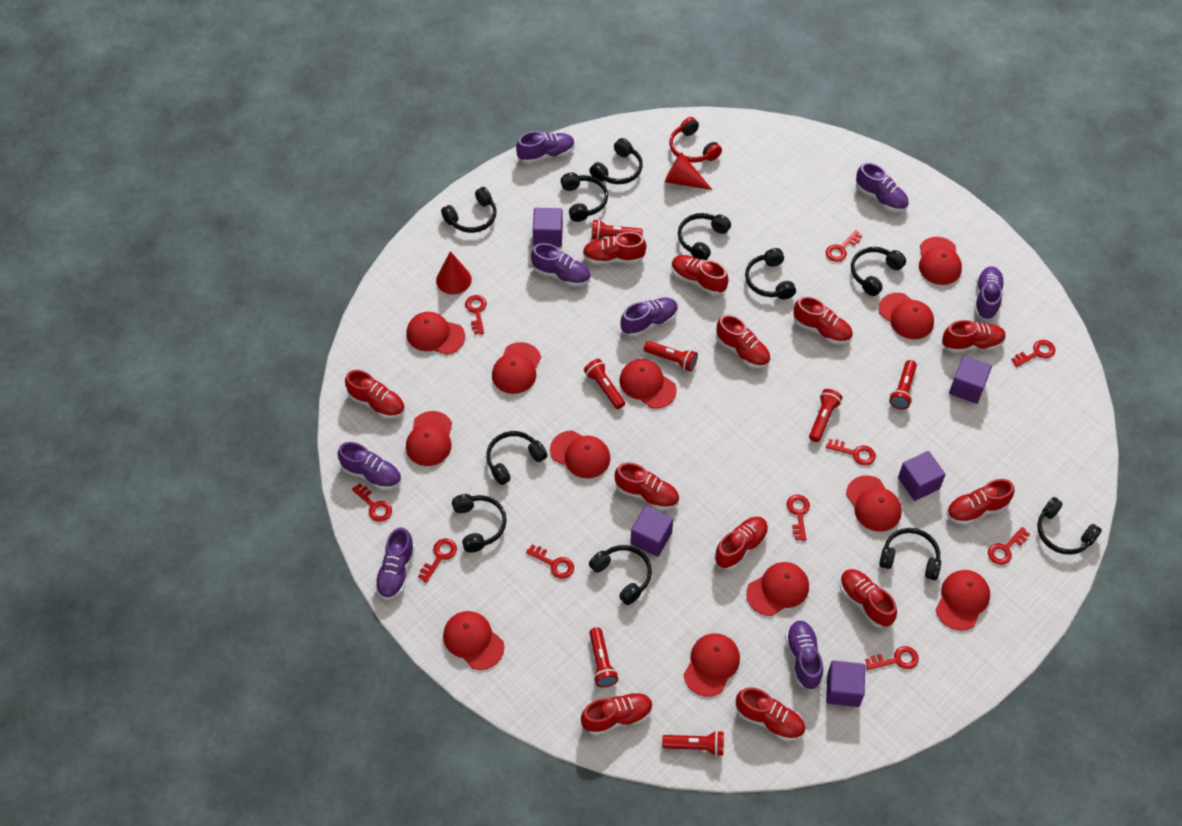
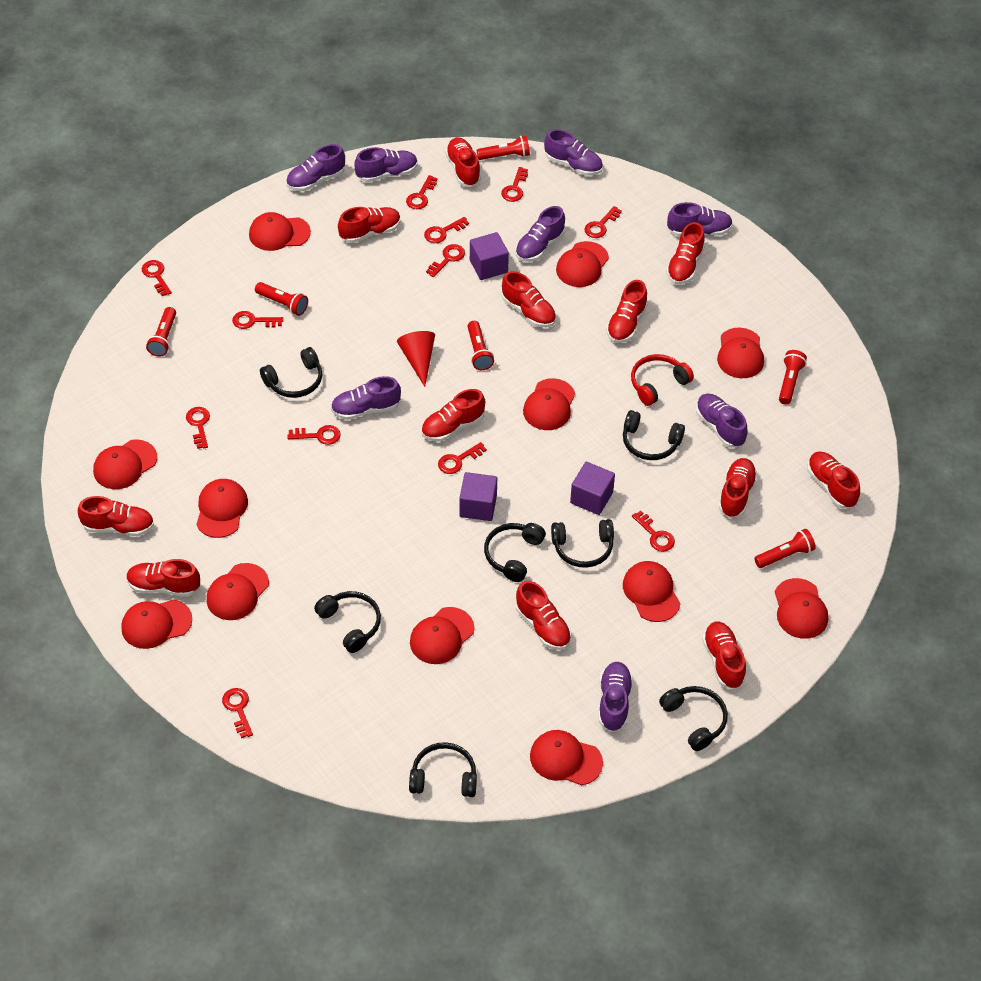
black headphones: [441,187,497,233] [452,494,507,553] [486,431,547,485] [561,173,608,222] [589,138,643,184] [589,545,652,605] [678,213,731,260] [745,248,796,299] [851,247,906,296] [879,528,941,580] [1037,497,1102,555] = 11 -> [260,347,322,398] [314,591,381,653] [409,742,477,797] [484,523,546,582] [551,519,614,568] [623,410,685,460] [659,686,728,751] = 7
purple cube: [533,208,563,247] [630,506,673,557] [826,660,865,707] [898,451,945,501] [949,356,992,404] = 5 -> [459,472,497,521] [470,232,509,280] [570,462,615,515] = 3
red cone: [436,251,472,295] [665,152,712,190] = 2 -> [397,331,435,387] = 1
red flashlight: [584,359,625,409] [589,627,618,687] [591,220,643,240] [644,341,698,372] [662,730,724,756] [809,389,842,442] [889,360,917,409] = 7 -> [146,307,176,357] [255,282,308,316] [467,321,494,370] [477,136,530,160] [754,529,816,568] [779,350,807,405] = 6
red key: [352,483,392,522] [418,538,457,583] [465,295,487,334] [526,544,574,579] [787,495,810,541] [826,230,862,262] [826,439,876,465] [865,646,919,670] [988,527,1030,565] [1011,340,1056,367] = 10 -> [142,260,172,296] [186,407,210,449] [222,688,253,738] [232,311,283,329] [287,425,341,445] [406,175,438,209] [424,217,469,243] [426,244,465,277] [438,442,487,474] [501,167,528,202] [584,206,622,238] [632,511,675,552] = 12

